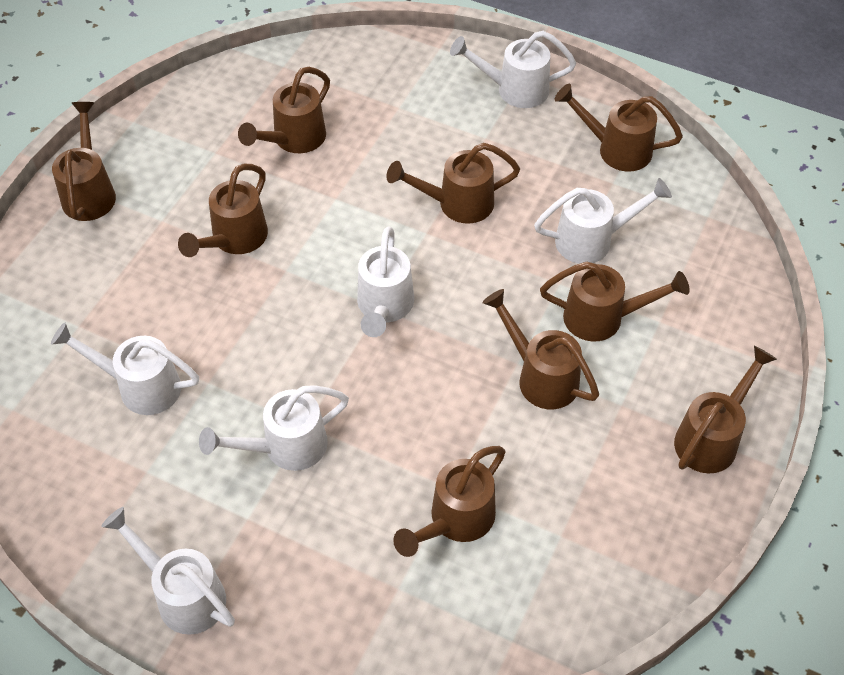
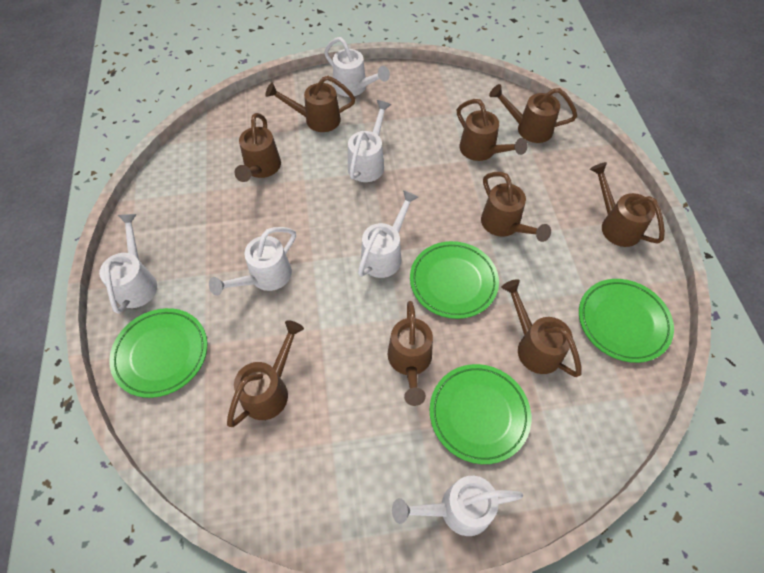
green plate: none = 0 -> [109,308,207,398] [410,241,499,319] [429,364,531,464] [579,279,674,363] = 4

